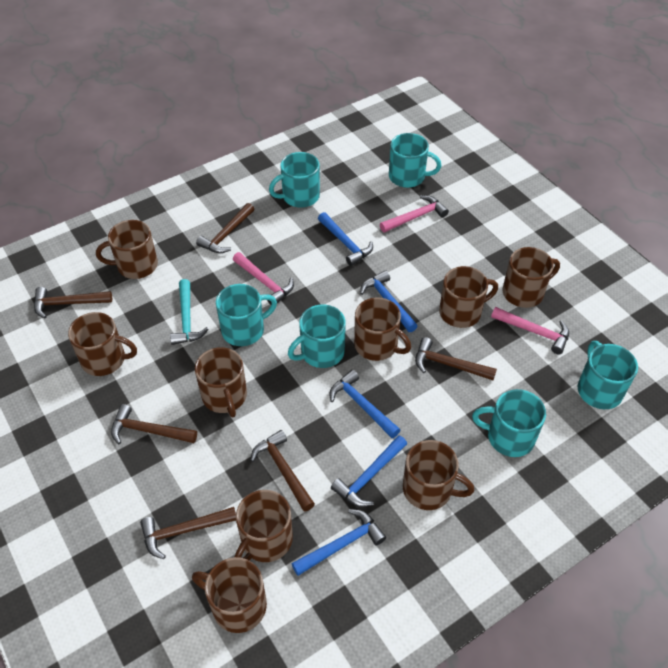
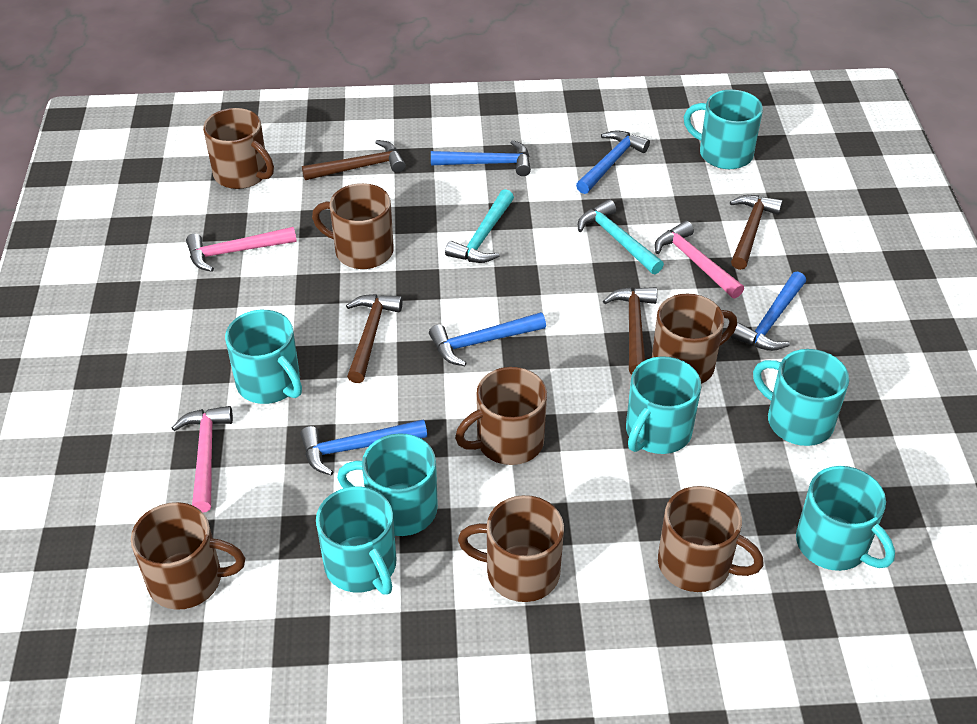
brown hammer: [34,287,112,318] [111,404,197,444] [140,507,236,559] [196,203,254,253] [251,430,315,512] [415,337,497,380] = 6 -> [302,140,406,180] [346,294,403,383] [603,287,657,374] [730,195,783,270] = 4
brown mug: [68,312,137,376] [96,220,158,279] [192,557,267,633] [195,347,247,417] [234,490,293,562] [354,297,411,361] [403,440,474,510] [439,266,498,328] [503,247,560,308] = 9 -> [131,502,245,610] [203,108,274,189] [312,183,394,269] [455,367,547,465] [458,495,564,602] [652,294,737,384] [658,486,764,592] = 7
turquoise hammer: [170,279,209,345] = 1 -> [445,189,514,263] [578,199,664,274] = 2
turquoise mug: [216,284,277,346] [269,152,320,208] [288,304,346,368] [389,133,441,188] [472,389,546,457] [578,341,638,409] = 6 -> [225,310,302,404] [316,486,397,595] [337,433,438,536] [626,356,701,454] [684,90,763,169] [753,349,849,446] [796,466,895,571] = 7

